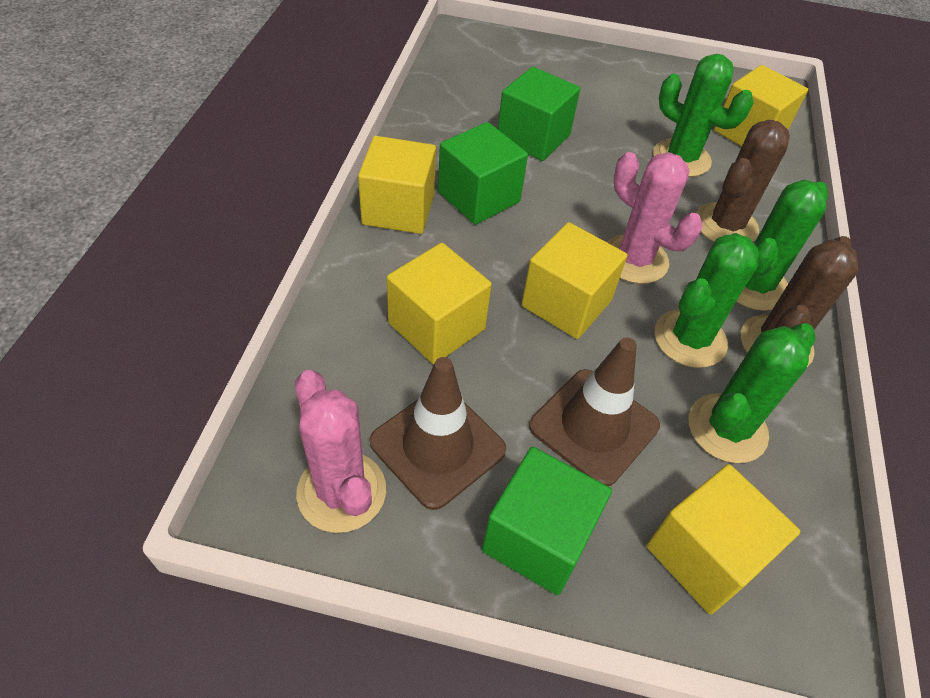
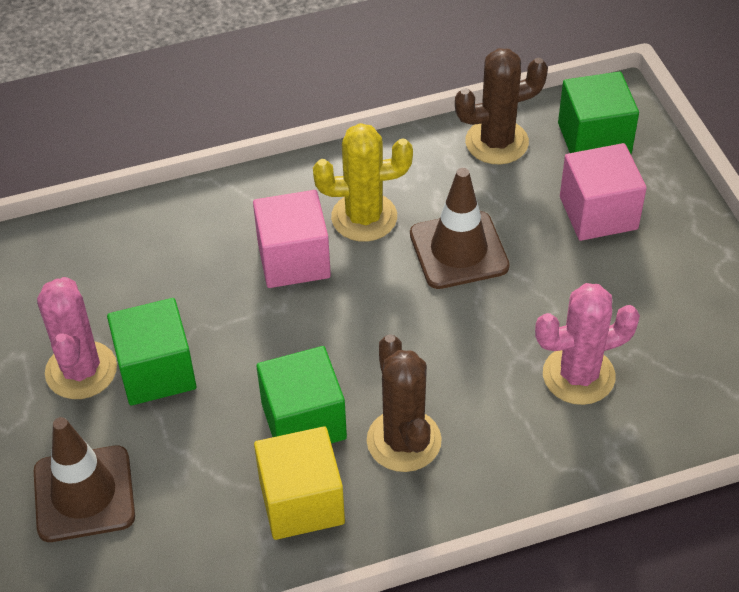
green cactus: [653,54,754,177] [655,233,759,368] [689,323,816,463] [736,180,828,311] = 4 -> none = 0
pink cube: none = 0 -> [253,190,331,288] [560,143,647,241] = 2
yellow cactus: none = 0 -> [313,123,413,242] = 1
yellow cube: [358,136,436,234] [387,243,492,364] [521,222,628,339] [647,464,800,614] [714,65,808,146] = 5 -> [254,426,345,540] = 1

